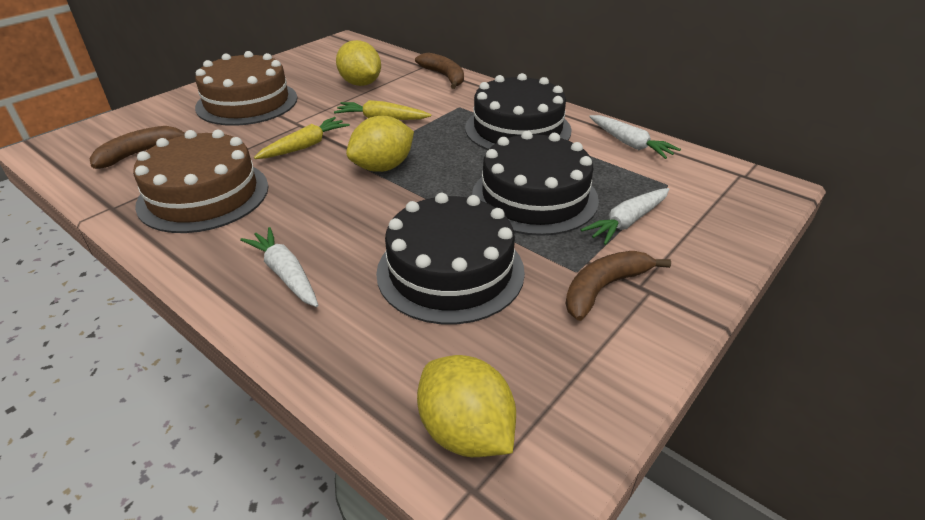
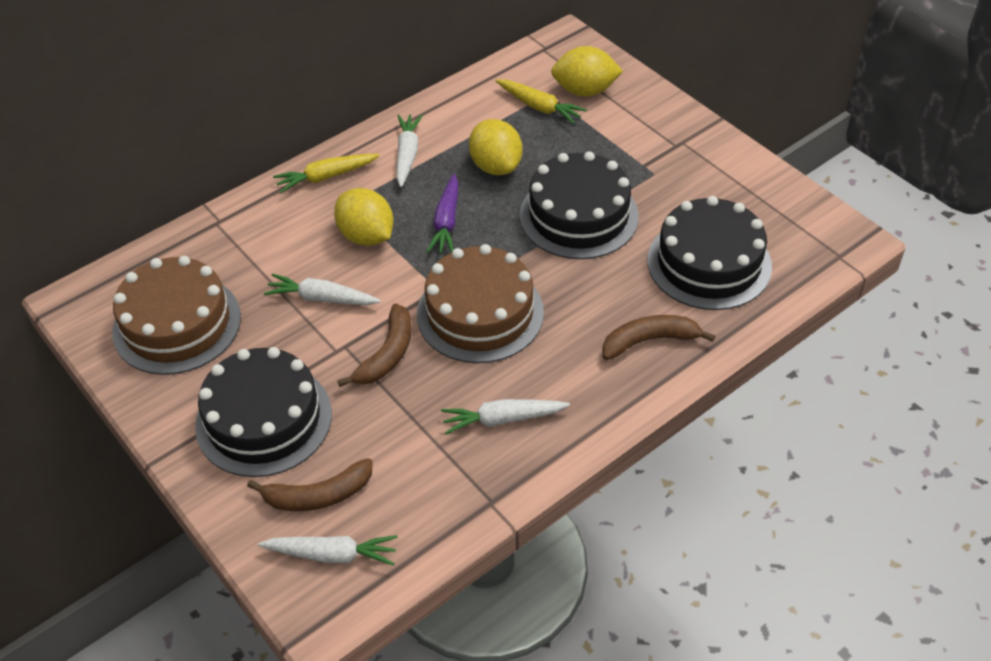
purple carrot: none = 0 -> [427,174,458,253] = 1
white carrot: [240,227,319,307] [581,188,669,245] [589,115,681,159] = 3 -> [258,535,398,566] [264,274,381,305] [396,115,423,187] [441,399,570,434] = 4

